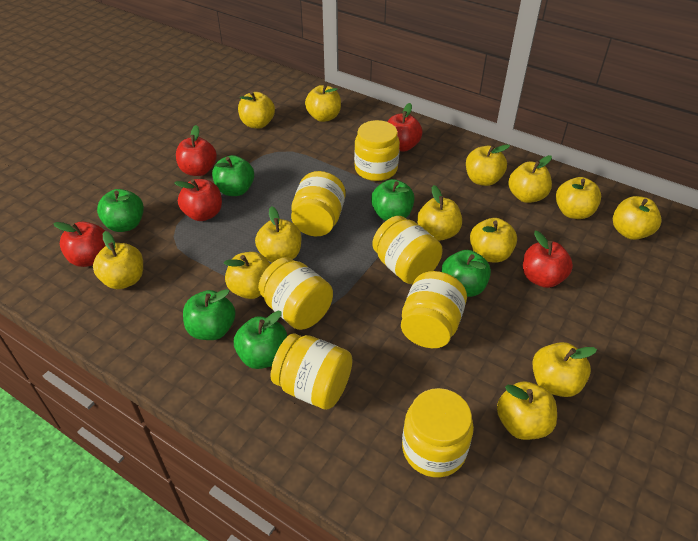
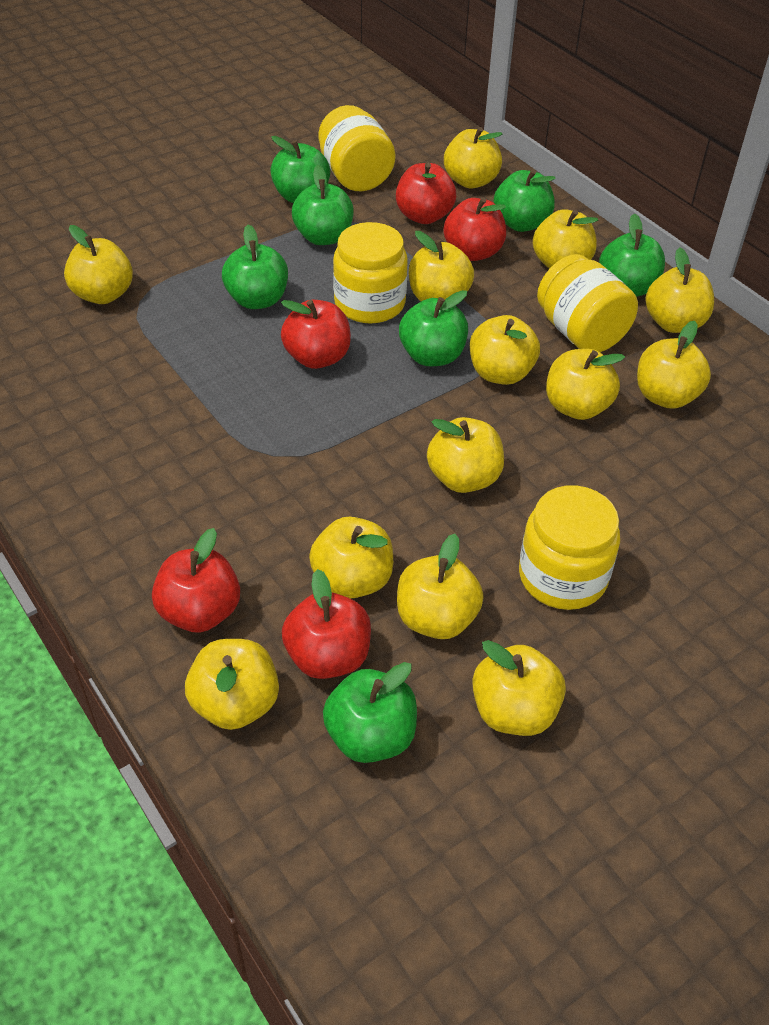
green apple: [97,189,144,232] [183,289,236,340] [212,155,254,196] [234,311,287,369] [371,179,414,221] [441,250,491,297] = 6 -> [222,224,288,309] [270,136,330,203] [292,165,354,245] [323,662,417,763] [399,290,468,366] [493,169,556,232] [599,214,665,297] = 7
yellow jar: [258,257,333,330] [271,333,352,410] [291,171,346,236] [354,120,400,181] [372,216,442,284] [401,271,467,348] [402,388,474,477] = 7 -> [318,105,396,191] [333,222,408,323] [519,485,620,610] [537,254,638,352] = 4

